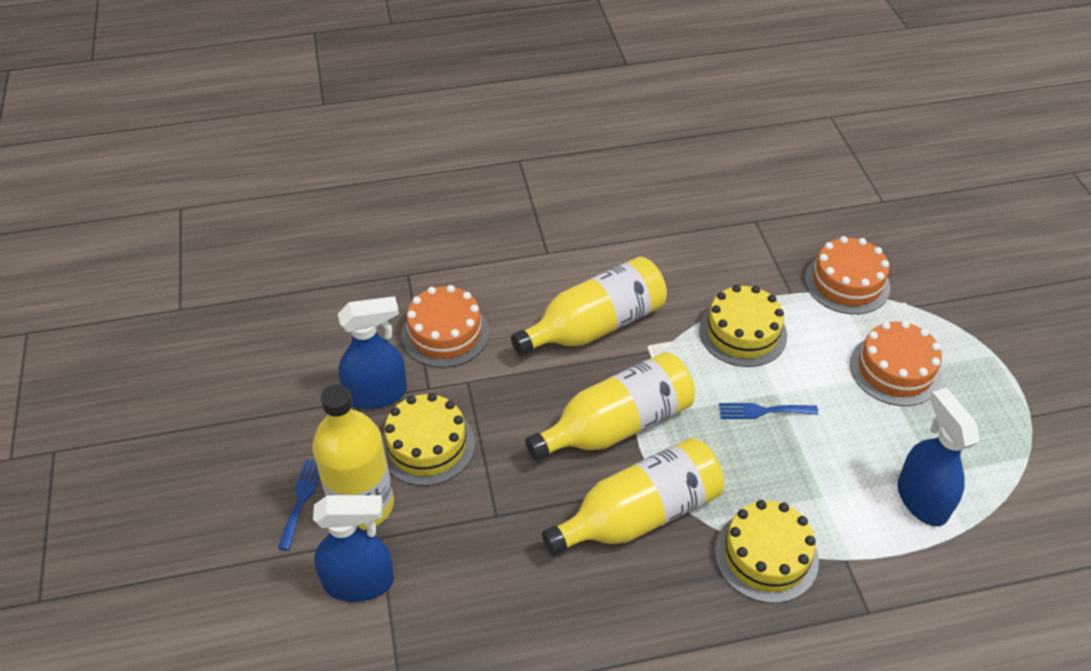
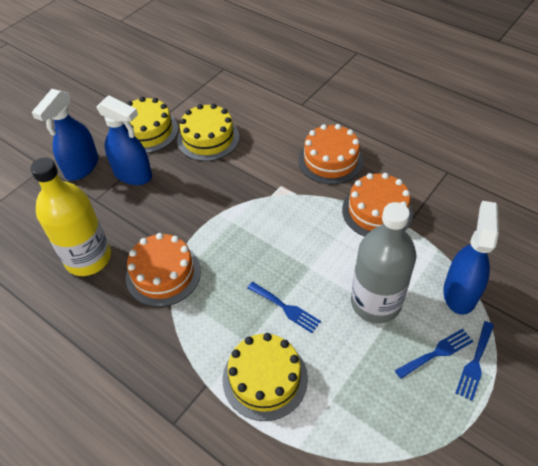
blue fork: [278,459,319,550] [719,403,818,419] = 2 -> [247,282,321,333] [395,329,474,379] [456,321,494,401] = 3
grey bottle: none = 0 -> [351,202,417,323] = 1
yellow bottle: [312,384,394,530] [511,256,667,356] [525,352,695,461] [542,438,724,556] = 4 -> [30,157,111,276] = 1

